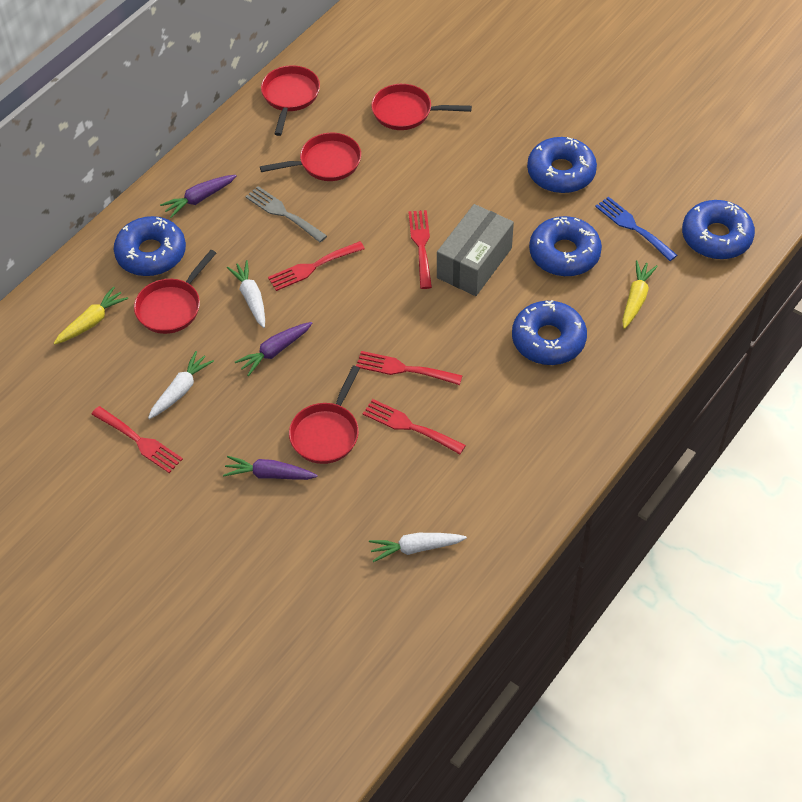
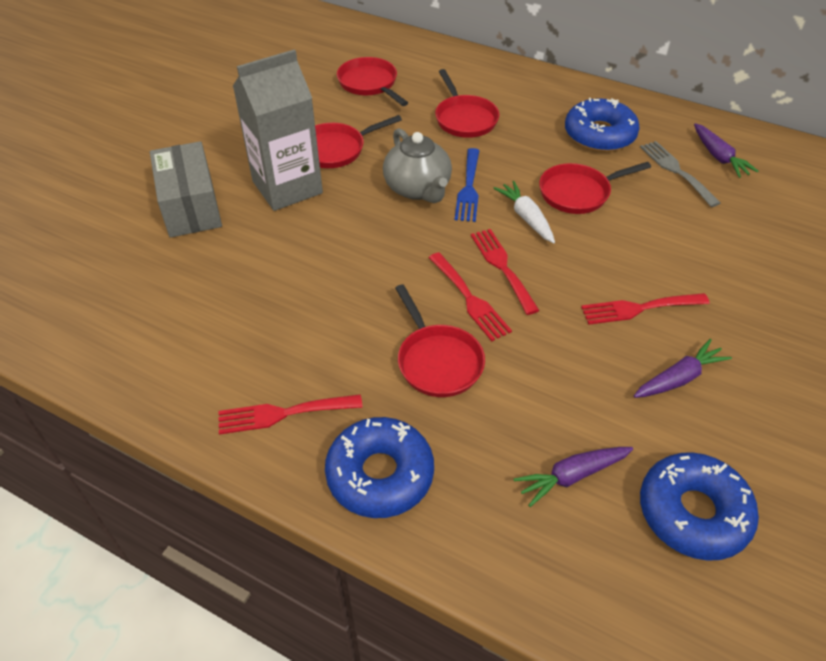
blue donut: [114,216,186,276] [512,300,587,365] [527,137,597,193] [529,216,602,277] [682,200,755,260] = 5 -> [325,417,434,518] [565,98,640,152] [640,452,759,561] = 3
grey carton: none = 0 -> [233,49,323,211] = 1
grey teapot: none = 0 -> [383,128,452,203] = 1
red fork: [91,406,183,473] [268,241,365,291] [356,351,463,385] [363,399,466,454] [408,210,432,289] = 5 -> [218,394,363,435] [429,252,512,341] [471,229,540,315] [581,293,710,325] = 4
white carrot: [148,351,214,419] [227,260,265,328] [369,533,467,562] = 3 -> [493,181,555,243] = 1
yellow carrot: [54,286,128,345] [622,260,658,329] = 2 -> none = 0

